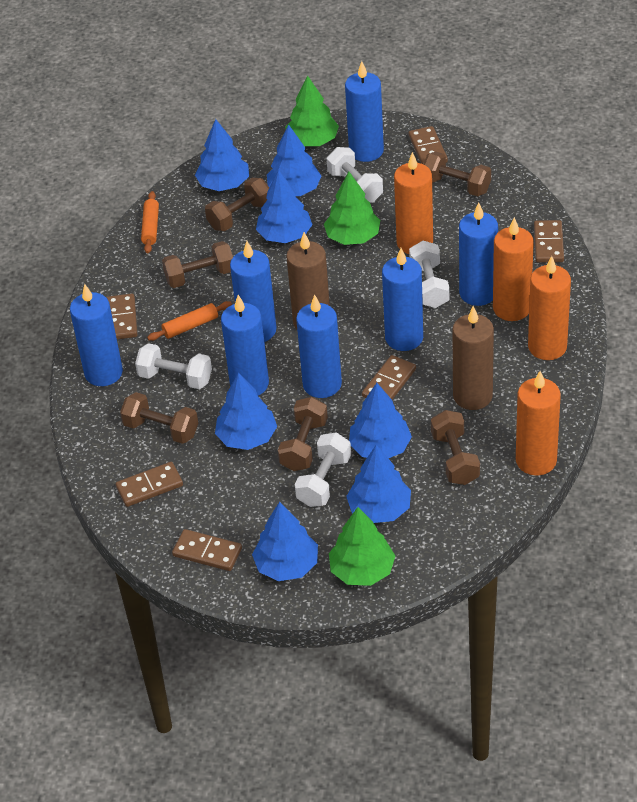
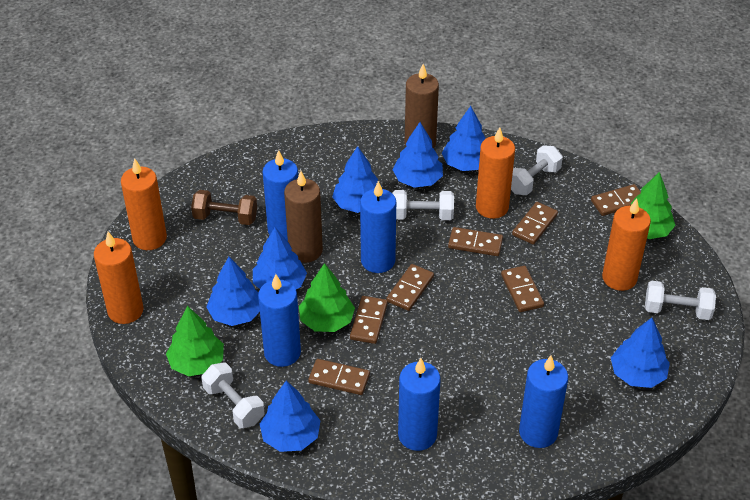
blue candle: [70,284,123,386] [221,295,269,396] [230,241,277,342] [296,294,342,398] [345,61,384,162] [382,248,423,351] [459,202,498,306] = 7 -> [258,274,301,367] [262,150,298,241] [360,181,396,273] [398,358,441,451] [519,355,568,448] = 5
brown domino: [107,294,137,339] [116,462,183,507] [172,529,242,571] [362,355,416,400] [409,126,448,164] [534,220,564,263] = 6 -> [308,359,370,395] [350,296,388,344] [386,264,434,311] [448,227,503,256] [501,266,544,312] [512,202,558,245] [591,184,641,216] = 7
brown dumbbell: [120,392,198,444] [162,241,233,288] [205,178,269,231] [278,397,328,471] [423,151,491,196] [431,410,480,485] = 6 -> [191,190,257,225] = 1
orange rolling pin: [141,191,159,254] [147,301,232,341] = 2 -> none = 0

